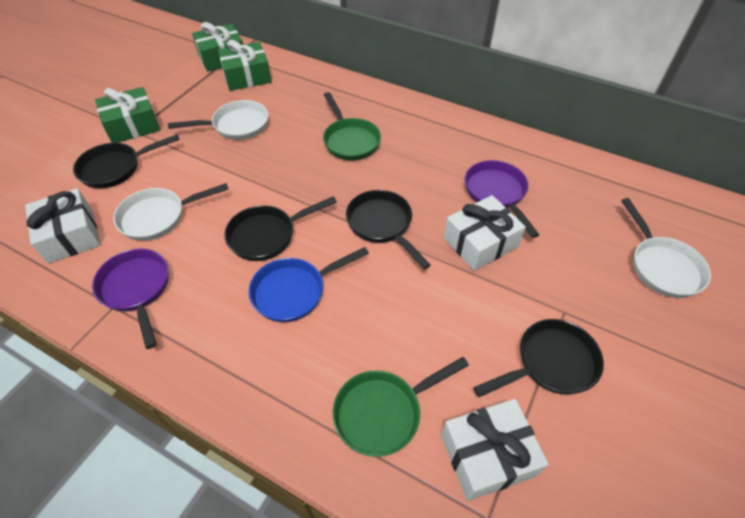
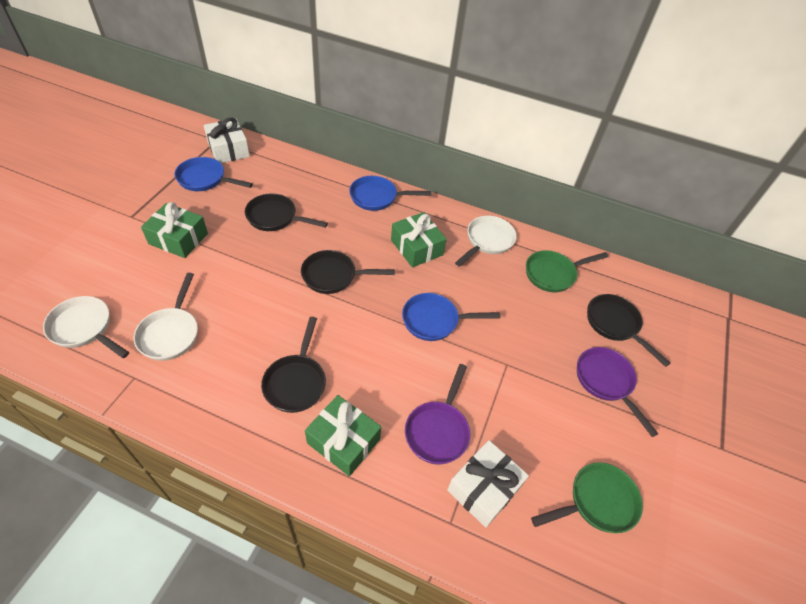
blue pan: [249,247,369,322] = 1 -> [175,157,253,191] [349,176,431,211] [402,293,500,341] = 3
white gift: [25,188,101,264] [441,399,549,501] [444,195,526,271] = 3 -> [204,117,250,163] [447,440,529,528] = 2

